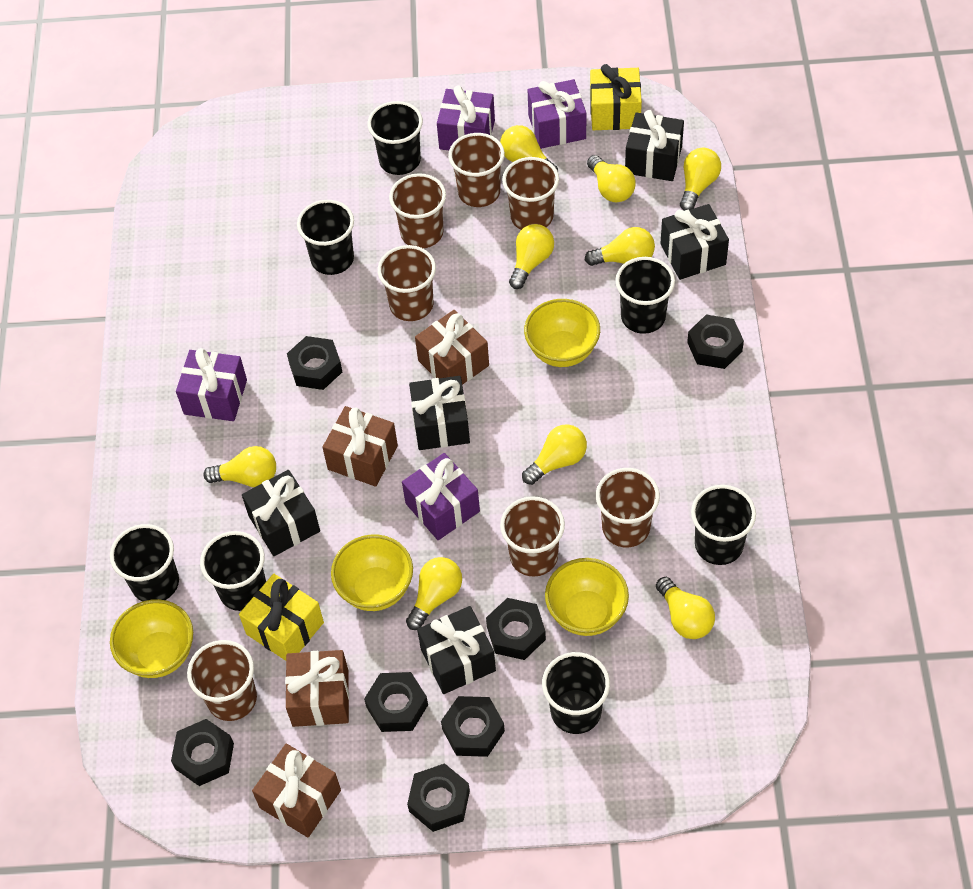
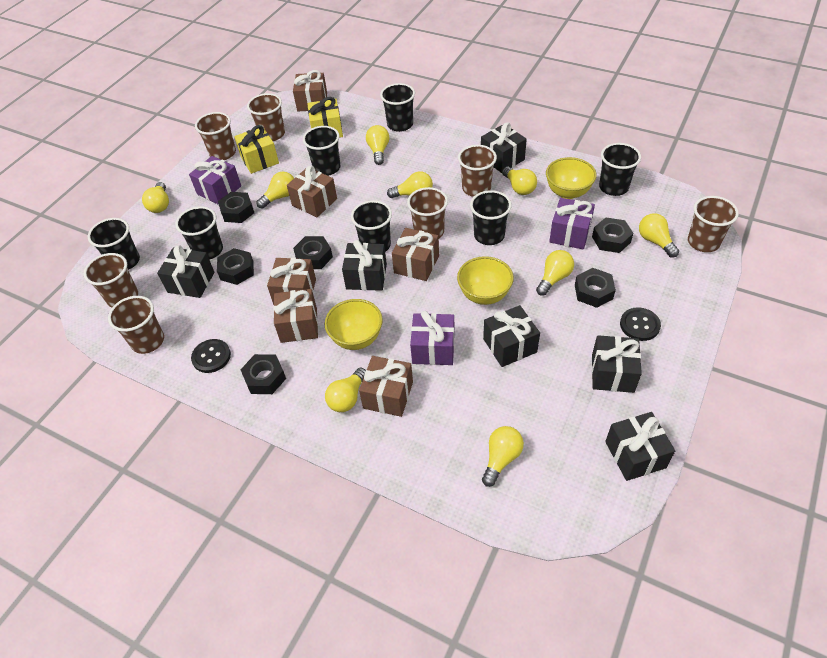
black button: none = 0 -> [191,339,231,373] [620,307,661,341] = 2
black gift: [242,470,320,556] [409,376,470,450] [417,606,496,694] [625,110,684,181] [660,204,729,280] = 5 -> [157,245,215,298] [342,240,387,291] [481,122,527,173] [483,305,540,367] [592,335,642,393] [605,412,675,481] = 6
black nut: [171,719,234,786] [287,336,342,390] [364,672,428,732] [407,763,470,832] [441,696,505,757] [486,598,546,660] [687,315,744,369] = 7 -> [217,248,254,285] [218,192,254,223] [240,354,286,394] [293,236,333,269] [575,268,616,308] [592,218,633,253] = 6
brown gift: [252,744,341,837] [285,650,349,727] [322,406,398,487] [415,310,489,385] = 4 -> [267,258,316,305] [273,289,318,343] [287,166,337,217] [293,70,327,111] [359,356,413,417] [392,228,439,281] = 6
purple gift: [176,348,247,421] [402,453,480,540] [437,86,495,150] [528,79,586,149] = 4 -> [189,156,241,205] [410,311,455,365] [549,198,595,249] = 3
yellow bowl: [110,599,193,678] [331,535,413,611] [524,299,600,367] [545,558,629,636] = 4 -> [325,299,383,350] [457,256,514,305] [546,157,597,199] = 3

